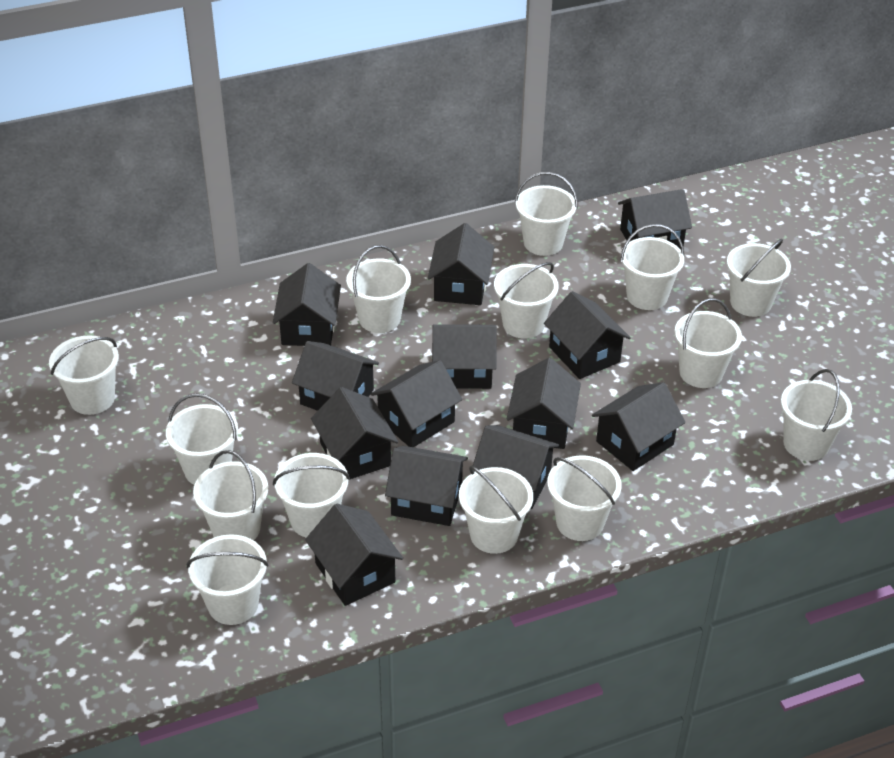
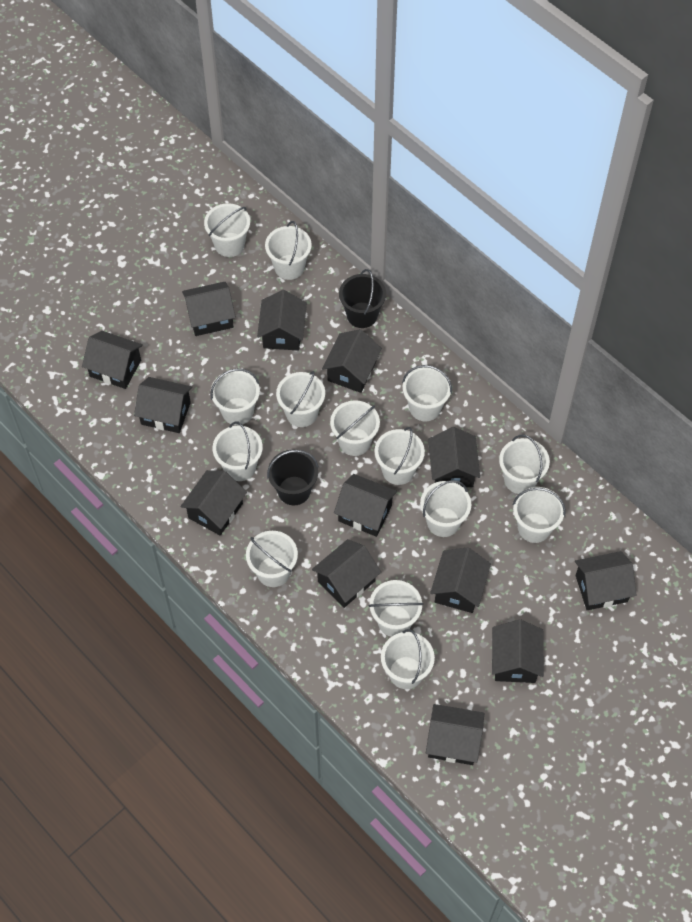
black bucket: none = 0 -> [267,450,319,505] [339,269,386,328] = 2

